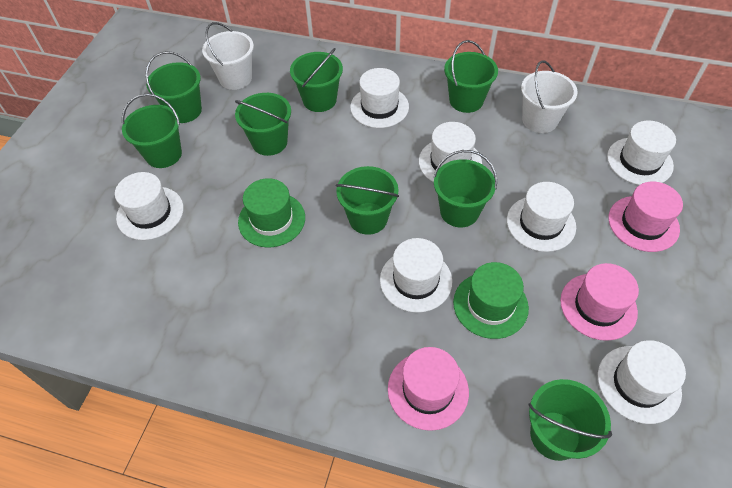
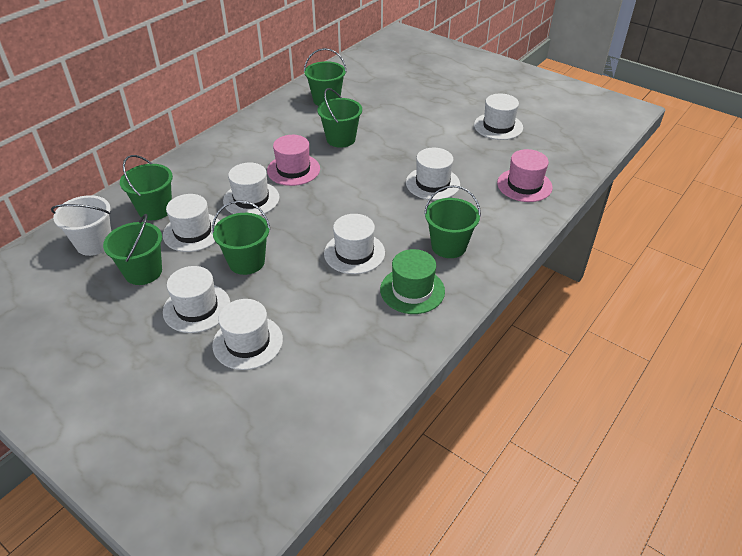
green bucket: [122,94,182,168] [145,51,202,123] [235,93,291,156] [290,48,343,112] [336,166,399,235] [433,150,497,228] [444,40,498,113] [528,379,612,461] = 8 -> [103,214,162,285] [120,155,173,220] [212,200,270,275] [304,48,347,106] [318,88,362,148] [424,185,481,258] = 6
green hat: [238,178,305,248] [453,262,529,339] = 2 -> [380,249,445,314] = 1
pink hat: [388,347,469,431] [560,263,639,341] [608,182,683,252] = 3 -> [267,135,320,186] [497,149,553,202] = 2
white bucket: [202,22,254,90] [521,60,578,133] = 2 -> [51,195,111,256] = 1

